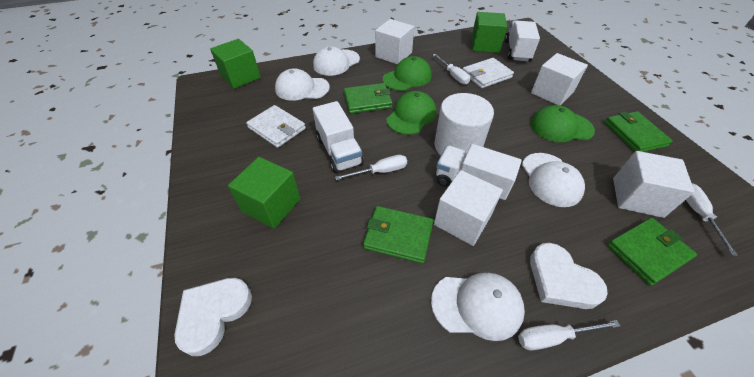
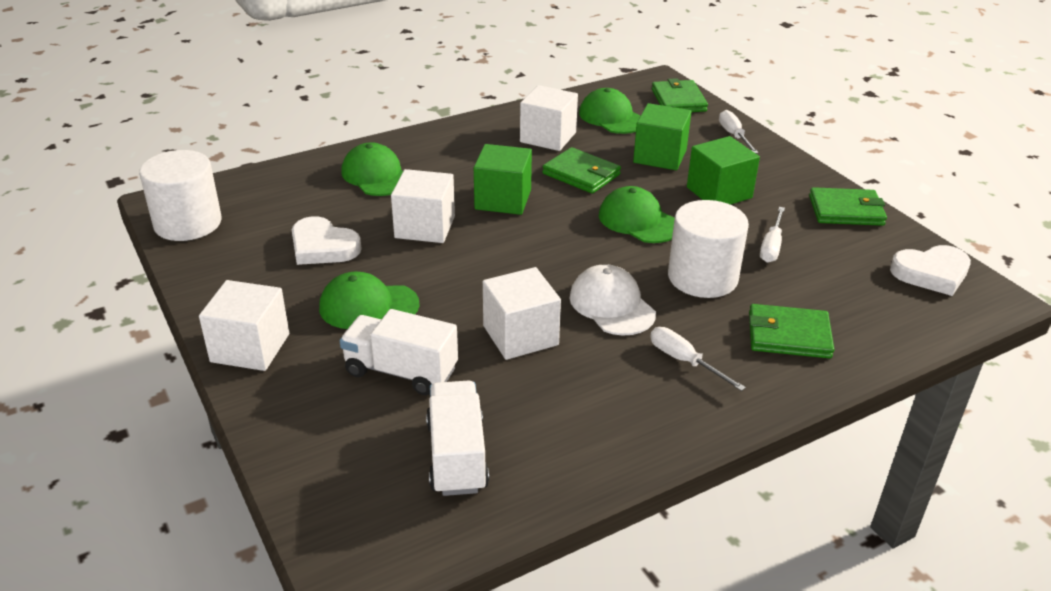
green cap: [383,56,432,91] [386,91,436,135] [530,105,595,142] = 3 -> [319,272,419,329] [341,142,403,196] [579,88,640,134] [599,186,674,243] = 4
white cap: [275,68,330,101] [313,46,360,76] [431,273,525,341] [522,153,585,207] = 4 -> [570,264,656,336] = 1
white cylinder: [434,93,494,155] = 1 -> [139,150,222,241] [668,200,749,298] = 2
white screwdriver: [335,155,407,180] [433,54,470,84] [518,320,620,350] [686,183,738,256] = 4 -> [650,327,746,391] [719,110,759,154] [760,207,785,263] = 3
white truck: [313,101,364,173] [436,144,522,201] [505,20,540,61] = 3 -> [340,309,458,395] [426,380,489,496] = 2
white wallet: [246,105,306,148] [463,58,514,88] = 2 -> none = 0

